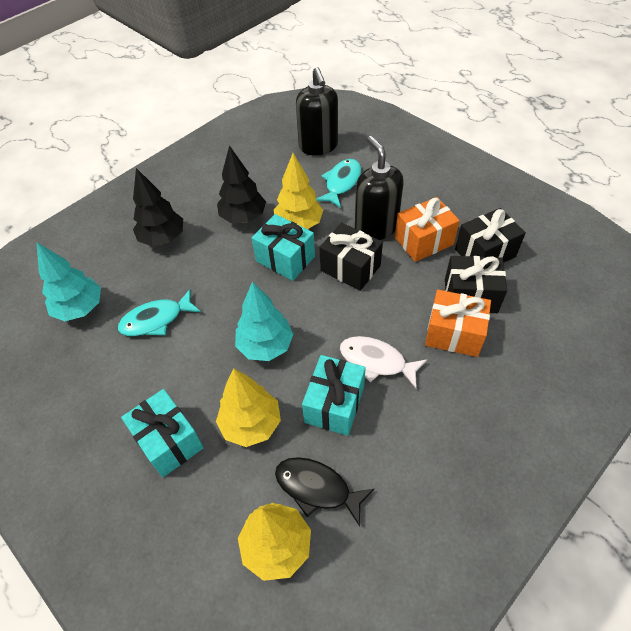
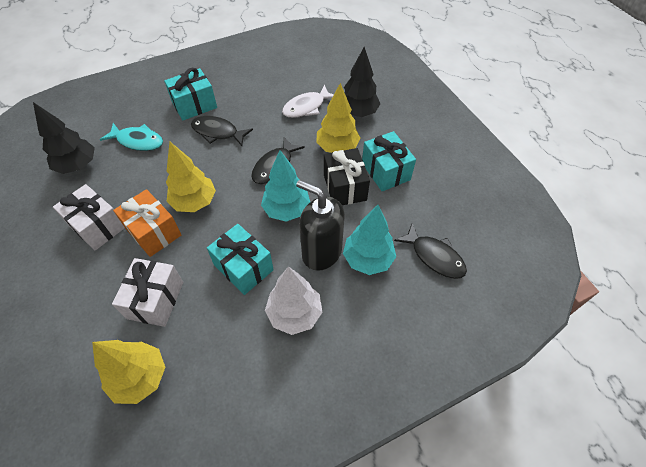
black fish: [275,457,375,527] = 1 -> [191,116,253,146] [251,137,305,184] [394,223,467,279] = 3
black gift: [319,223,383,291] [445,256,507,313] [455,208,526,263] = 3 -> [324,148,370,205] = 1
black soap dispenser: [296,67,338,156] [355,136,404,240] = 2 -> [296,180,345,271] = 1
orange gift: [395,197,460,262] [425,290,491,357] = 2 -> [113,189,182,257] = 1
turquoise fish: [118,289,201,336] [316,159,362,208] = 2 -> [100,123,163,151] = 1
white gift: none = 0 -> [53,184,125,251] [112,258,183,327] = 2
white tree: none = 0 -> [265,266,322,335] = 1

